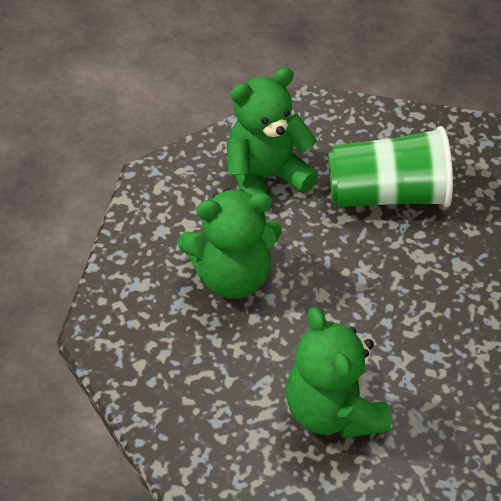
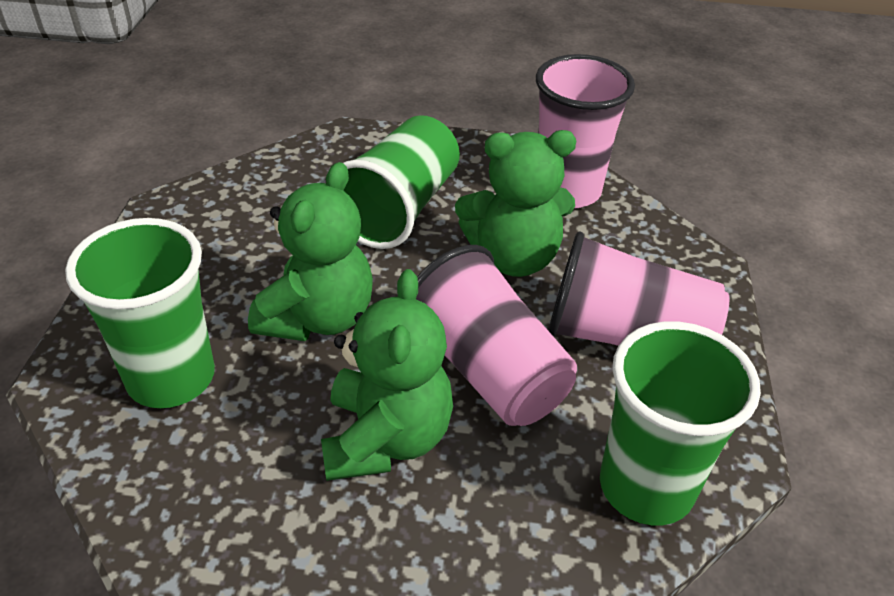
green cup: [328,126,453,207] = 1 -> [65,218,215,408] [343,115,460,249] [600,321,761,525] = 3
pink cup: none = 0 -> [416,245,577,426] [536,54,635,209] [548,232,730,346] = 3

